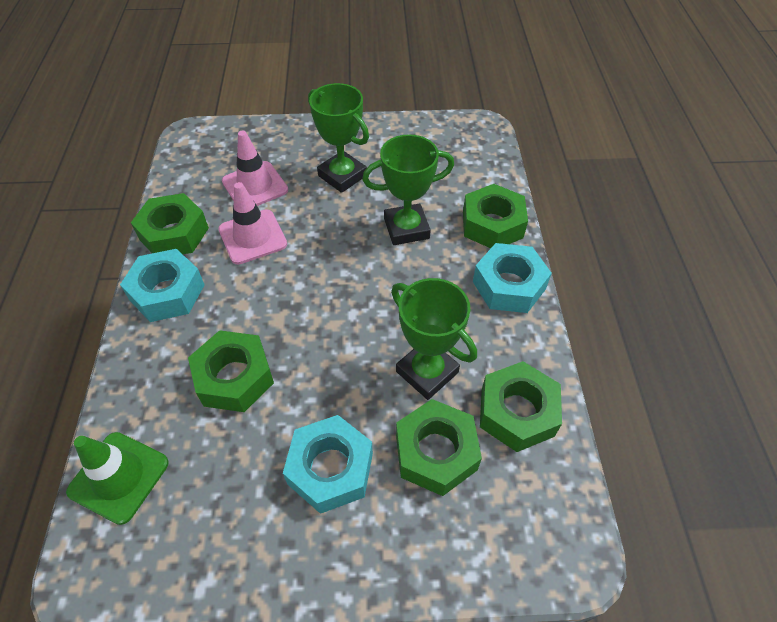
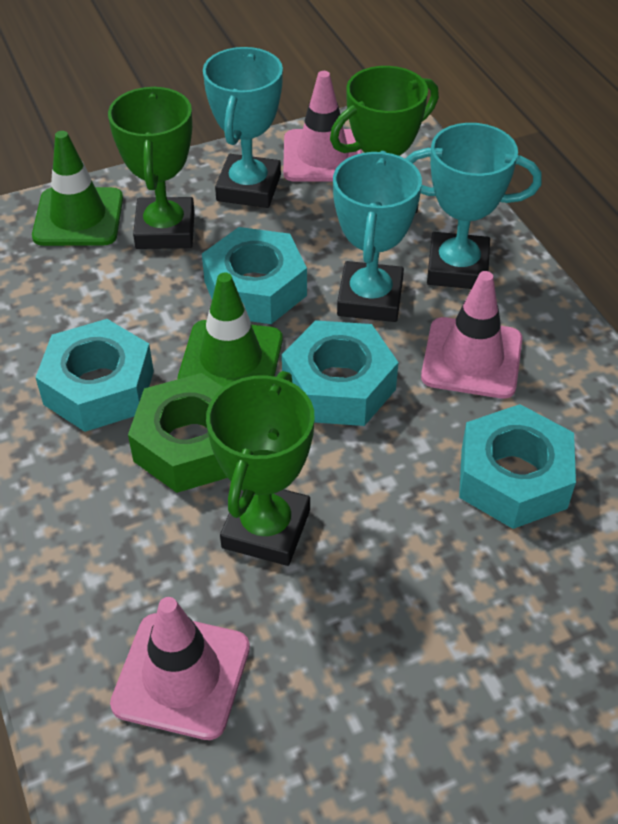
green nut: [131,193,209,254] [188,330,274,412] [396,399,482,496] [463,184,528,248] [480,361,562,452] = 5 -> [128,373,227,493] = 1
green traffic cone: [66,432,169,525] = 1 -> [32,131,123,246] [178,273,283,387] = 2
pink traffic cone: [218,182,287,264] [222,131,288,206] = 2 -> [110,597,250,740] [283,71,362,182] [421,271,523,399] = 3
turquoise nut: [120,249,205,322] [283,415,373,514] [473,243,552,313] = 3 -> [35,319,154,432] [202,227,307,324] [282,320,398,426] [459,404,576,529] = 4
turquoise trophy: none = 0 -> [203,47,283,208] [333,151,422,322] [405,123,542,289] = 3

